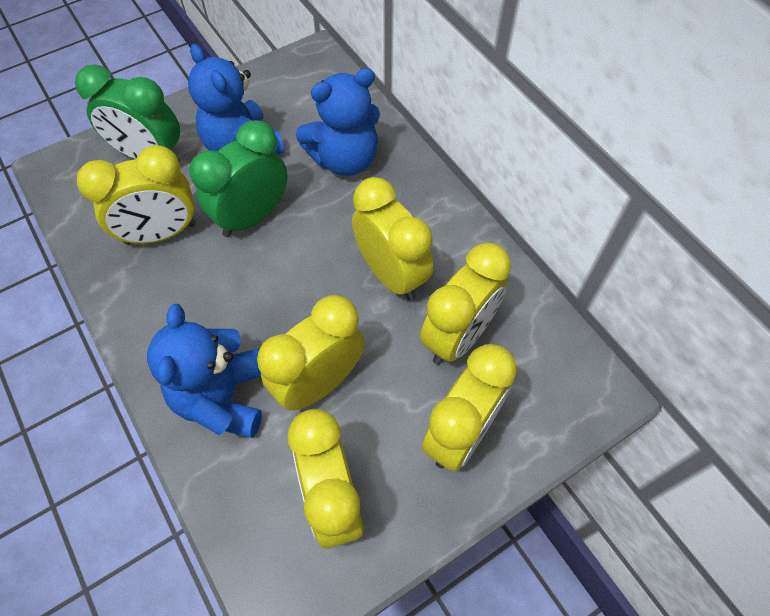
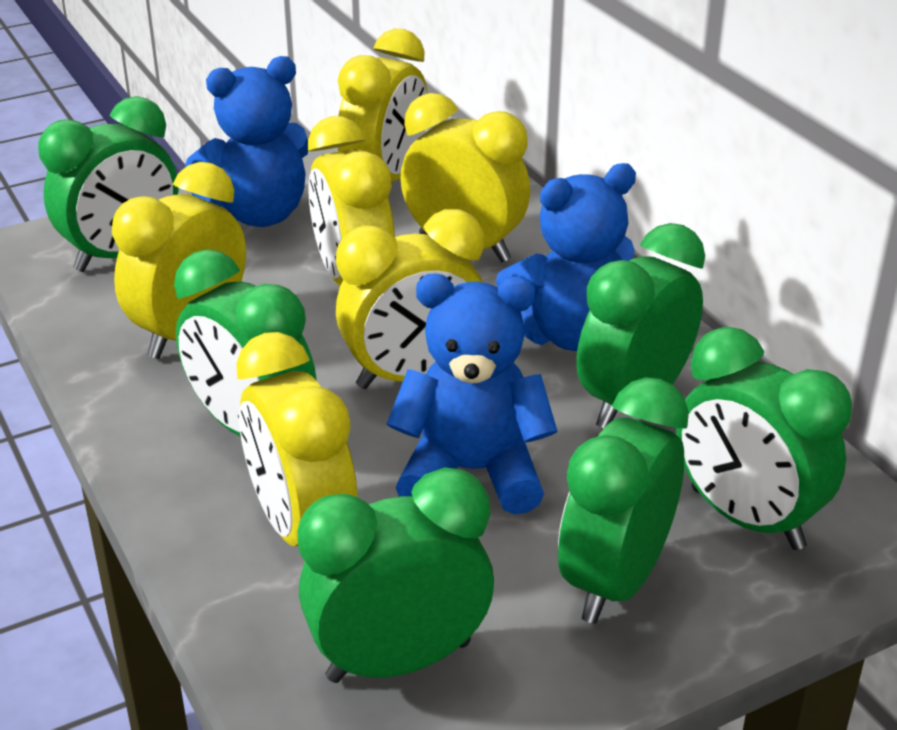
green clock: [75,64,180,162] [189,120,288,237] = 2 -> [38,96,178,272] [174,249,317,437] [297,467,494,683] [558,377,689,624] [576,223,705,428] [676,327,852,550] = 6

